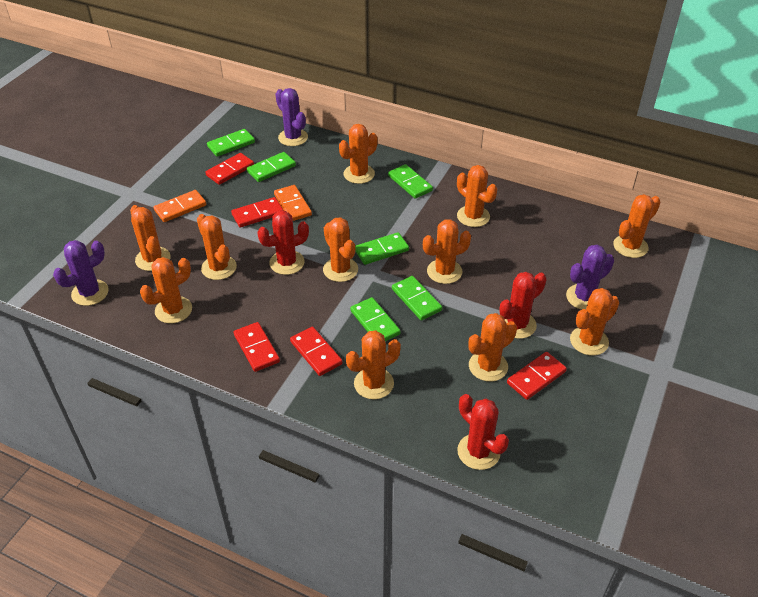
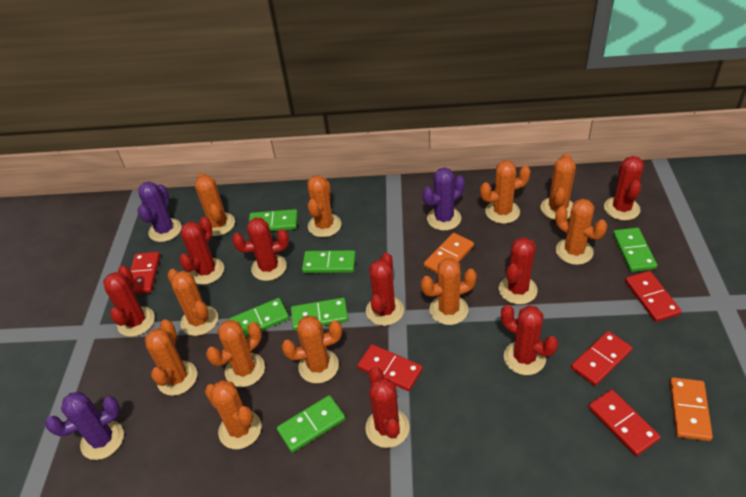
red cactus: [257,211,309,275] [457,394,509,470] [499,272,547,339] = 3 -> [103,265,155,337] [179,217,224,285] [232,218,289,281] [365,367,410,448] [366,253,404,326] [499,237,538,304] [501,305,558,375] [604,156,644,221] = 8

